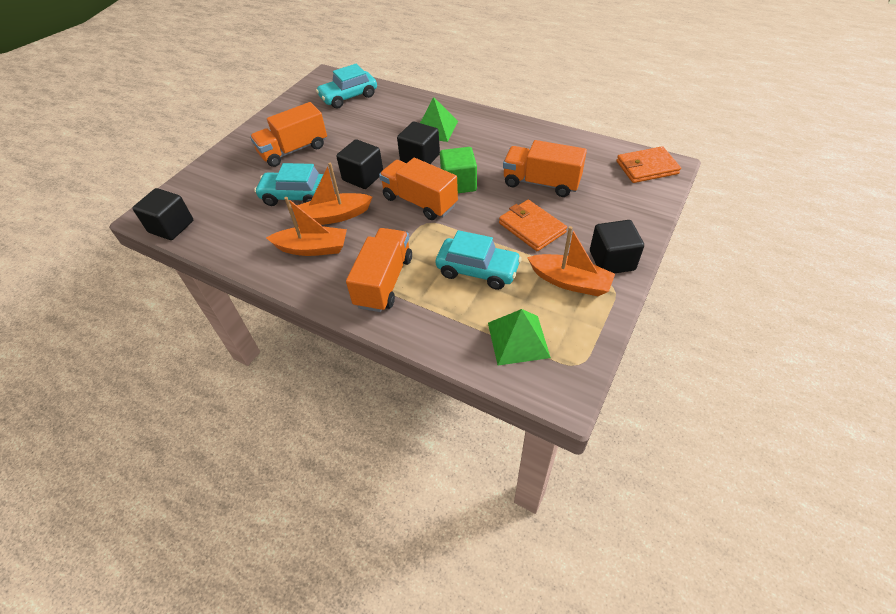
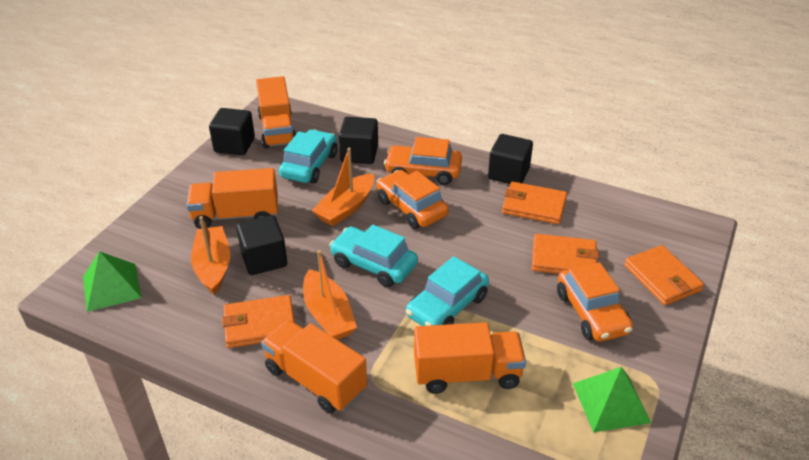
green cube: [440,147,477,193] = 1 -> none = 0
orange car: none = 0 -> [377,170,449,229] [384,137,462,185] [557,262,633,342] = 3
orange wallet: [499,200,567,251] [616,146,681,183] = 2 -> [222,295,295,348] [502,182,567,224] [532,234,599,274] [624,245,704,305] = 4

